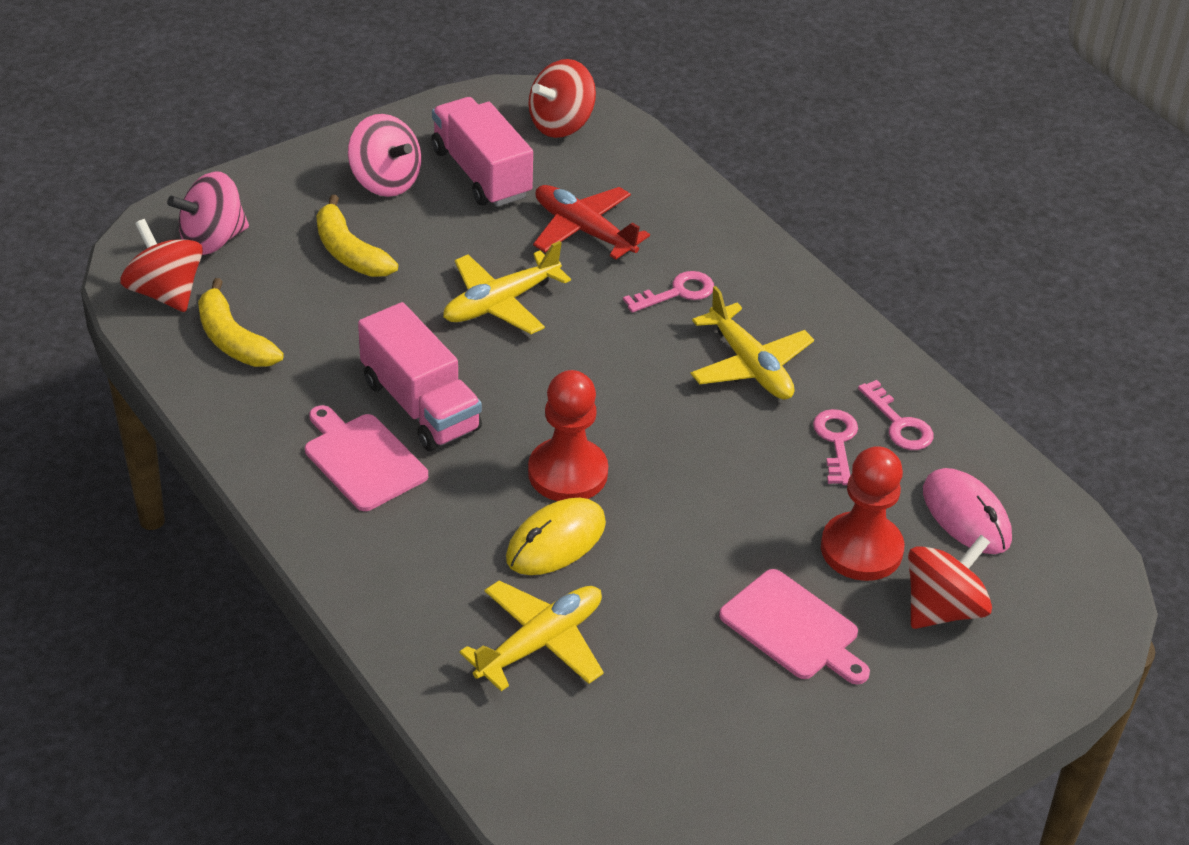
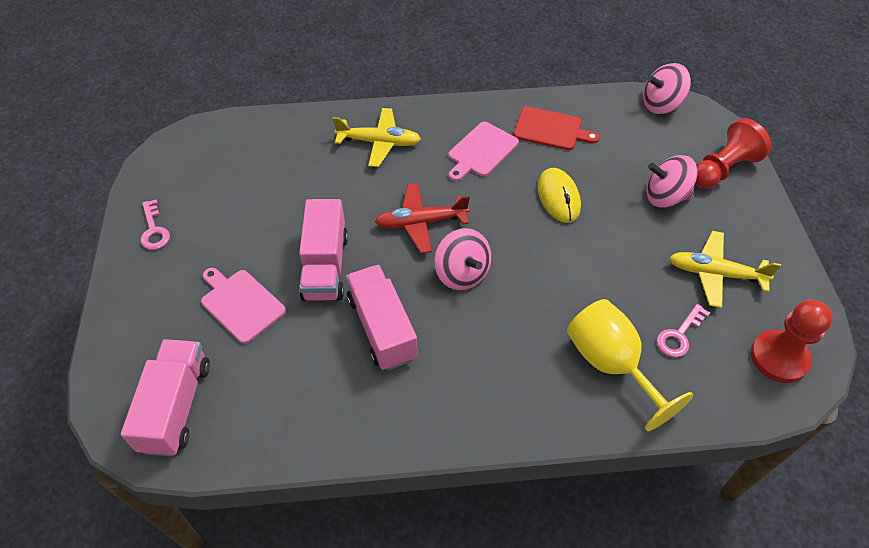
pink key: [623,271,714,313] [813,409,858,485] [858,380,933,450] = 3 -> [140,199,170,250] [657,304,710,357] = 2
pink mouse: [923,468,1012,554] = 1 -> none = 0
pink spinning top: [167,171,249,255] [348,114,421,197] = 2 -> [434,228,491,290] [643,63,691,114] [647,155,698,208] = 3
pink truck: [358,302,482,451] [431,97,533,207] = 2 -> [121,339,210,456] [299,199,348,301] [346,265,418,371] = 3
red cutting board: none = 0 -> [513,106,599,150] = 1
red spinning top: [120,219,203,312] [529,59,596,138] [908,535,992,629] = 3 -> none = 0
yellow banana: [198,278,284,367] [316,195,398,277] = 2 -> none = 0
yellow goblet: none = 0 -> [567,299,694,431] = 1
yellow plane: [443,241,571,334] [460,580,604,691] [691,286,814,400] = 3 -> [333,108,421,167] [670,231,781,308] = 2

